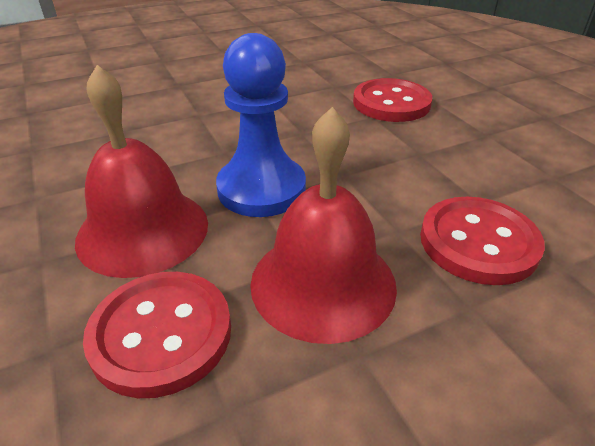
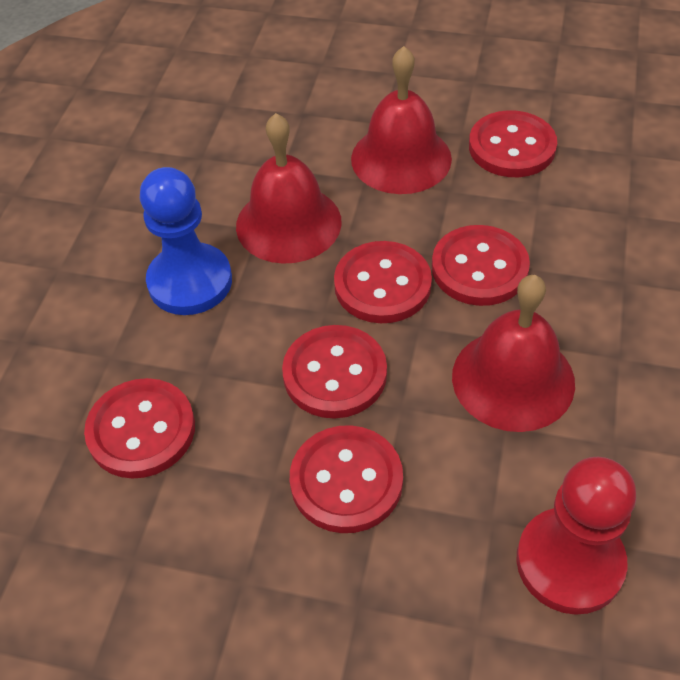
red bell: [75,65,208,278] [250,107,397,344] = 2 -> [236,113,342,264] [351,46,452,194] [452,275,575,432] = 3
red button: [83,272,231,398] [353,78,432,122] [420,197,545,285] = 3 -> [84,378,195,479] [282,325,387,419] [290,425,403,533] [334,241,432,323] [432,225,530,306] [469,110,557,177] = 6
red pawn: none = 0 -> [516,457,636,615] = 1

